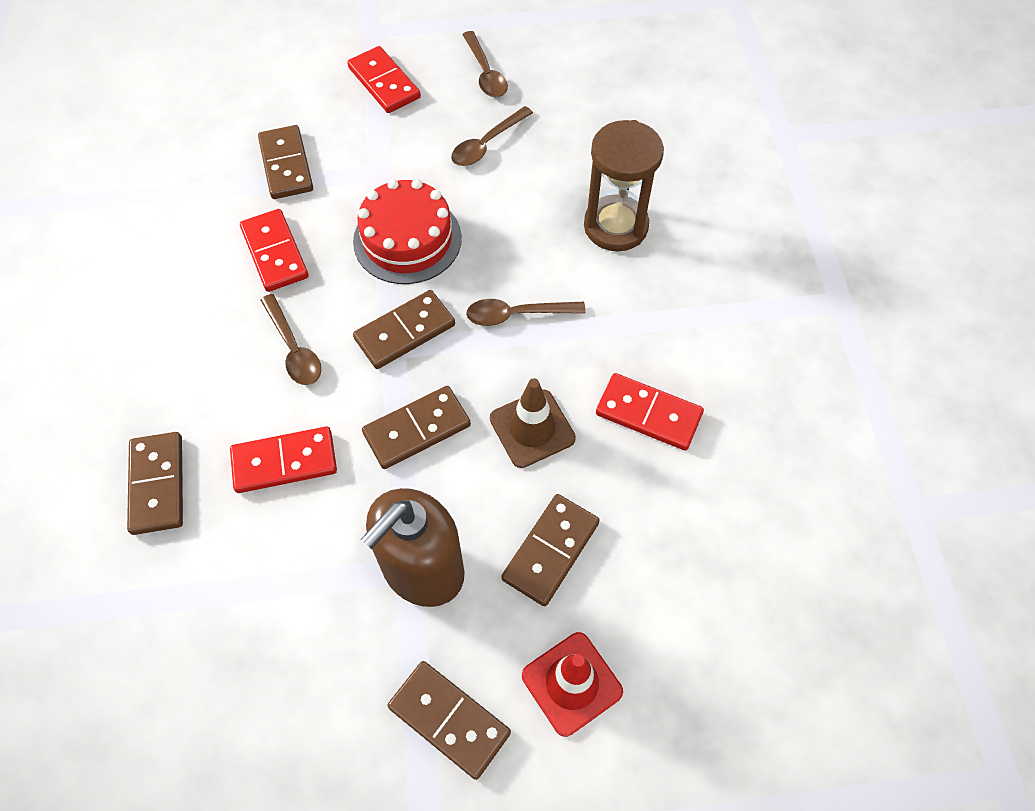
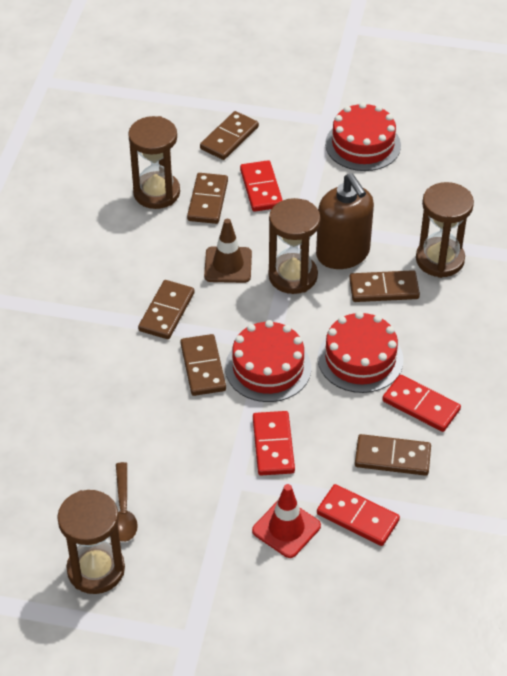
brown hourglass: [584,120,664,251] = 1 -> [57,490,125,594] [128,116,180,209] [268,198,321,294] [416,182,474,278] = 4
brown spoon: [260,294,321,385] [451,106,533,166] [462,31,508,97] [466,299,586,326] = 4 -> [116,462,138,542] = 1
red cake: [353,179,462,284] = 1 -> [225,320,311,402] [318,311,403,393] [325,102,401,171] = 3

